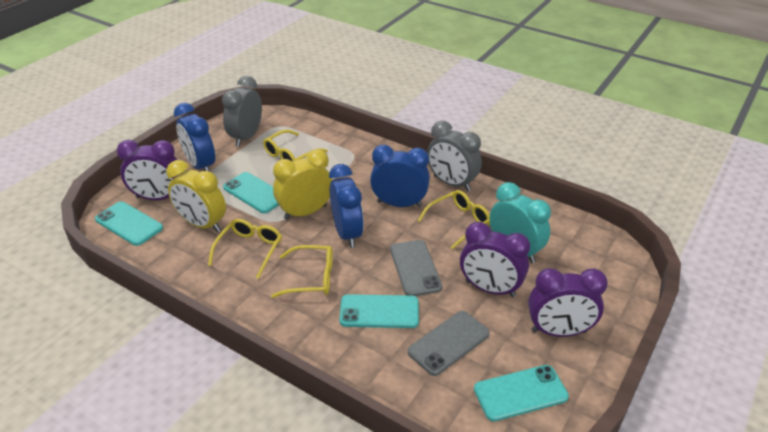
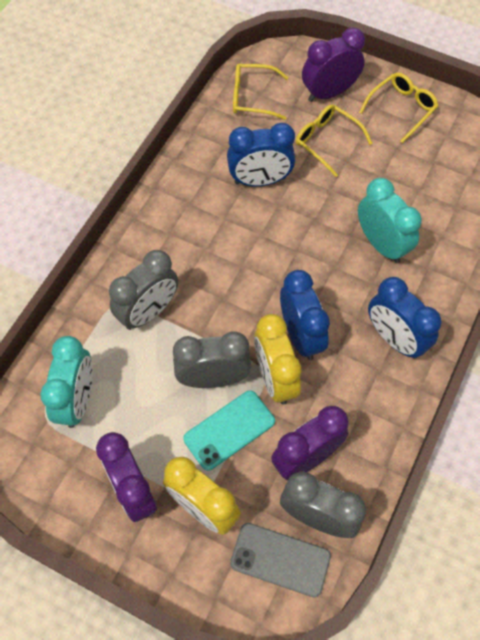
grey clock: [222,76,262,147] [427,121,482,191] = 2 -> [109,250,178,330] [173,331,251,388] [280,471,366,538] = 3
grey phone: [390,240,442,296] [407,311,490,376] = 2 -> [230,523,331,597] = 1
turquoise clock: [490,182,551,263] = 1 -> [40,336,93,428] [358,178,422,263] = 2
turquoise phone: [95,201,163,246] [223,172,279,213] [339,294,419,328] [474,365,569,421] = 4 -> [183,390,275,471] = 1
yellow glasses: [208,219,282,279] [263,130,328,162] [271,245,333,298] [417,190,490,249] = 4 -> [233,64,288,120] [296,104,373,177] [359,72,438,143] = 3

